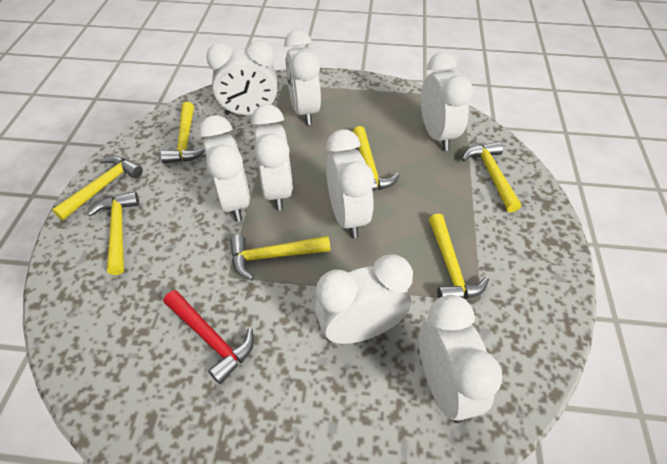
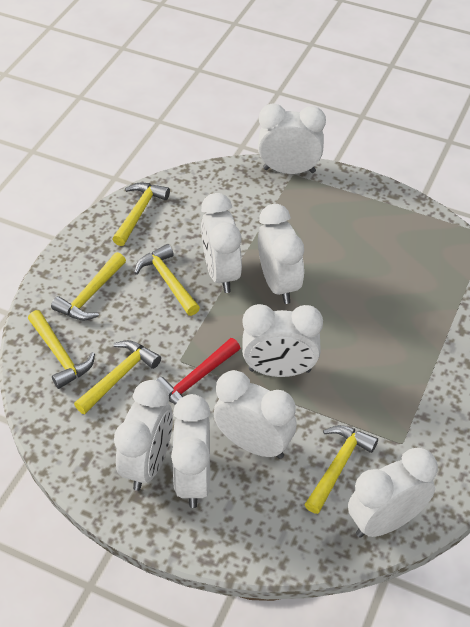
yellow hammer: [52,155,143,220] [87,191,139,275] [160,102,205,164] [230,235,331,280] [353,126,400,191] [429,213,489,299] [462,141,521,213] = 7 -> [28,310,95,389] [51,252,126,321] [74,340,161,414] [112,183,170,246] [134,244,200,316] [304,425,378,514] = 6

